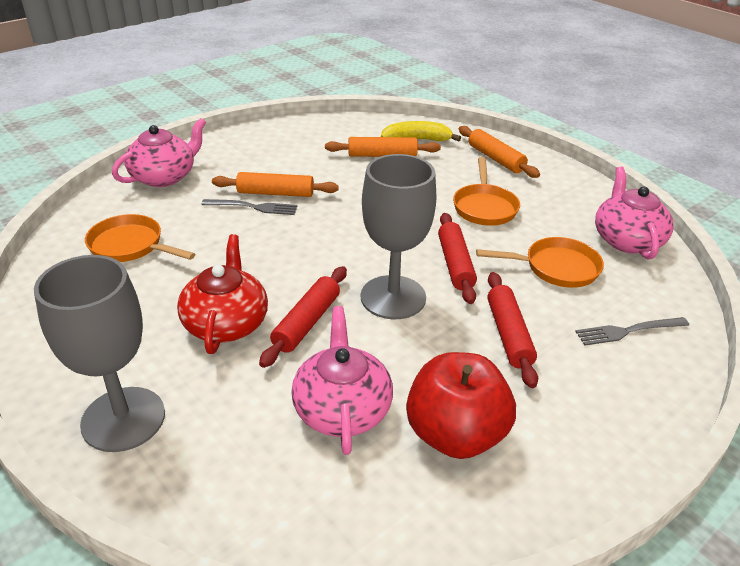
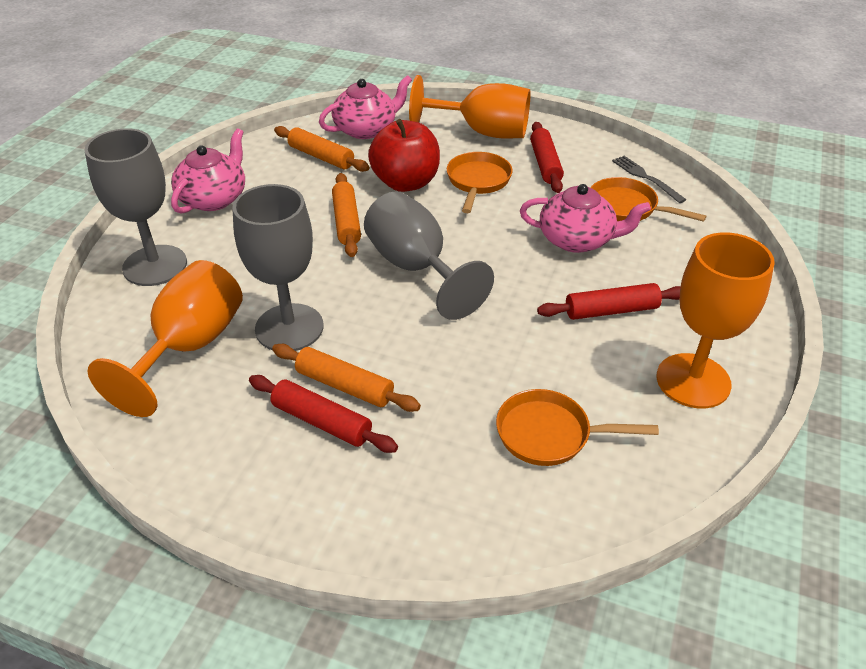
grey fork: [201,199,297,215] [575,317,689,346] = 2 -> [612,156,686,203] = 1
grey goblet: [34,255,165,452] [361,154,436,319] = 2 -> [84,128,187,286] [232,184,323,351] [364,191,494,320] = 3
orange goblet: none = 0 -> [88,260,243,417] [409,75,531,138] [657,232,775,408] = 3
red teapot: [177,234,268,354] = 1 -> none = 0
yellow banana: [381,121,461,142] = 1 -> none = 0

